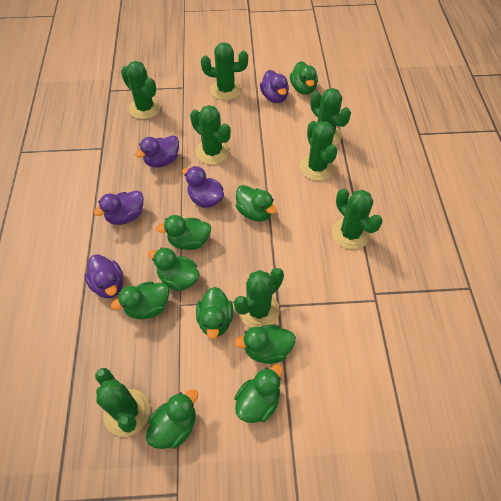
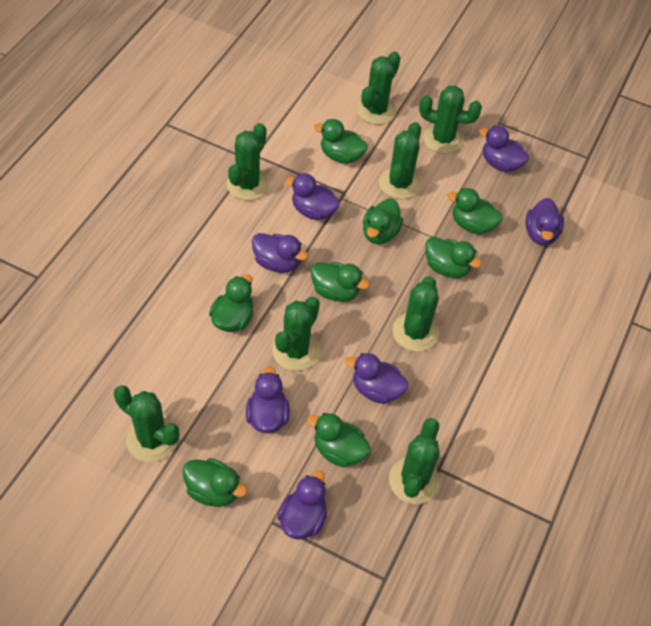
green duck: [111,281,169,319] [146,389,198,449] [148,248,200,291] [156,215,211,250] [196,287,233,339] [234,364,283,423] [235,325,296,364] [236,185,277,221] [290,61,318,95] = 9 -> [182,458,247,507] [209,274,254,332] [307,413,371,467] [310,262,369,302] [314,119,368,164] [363,198,403,244] [425,237,482,278] [447,188,503,234] = 8
purple duck: [84,254,123,298] [94,190,144,225] [135,135,179,168] [182,166,224,208] [260,70,289,103] = 5 -> [246,366,290,433] [252,233,308,273] [277,470,327,539] [285,173,340,220] [345,353,408,404] [479,125,529,172] [525,198,564,246] = 7

